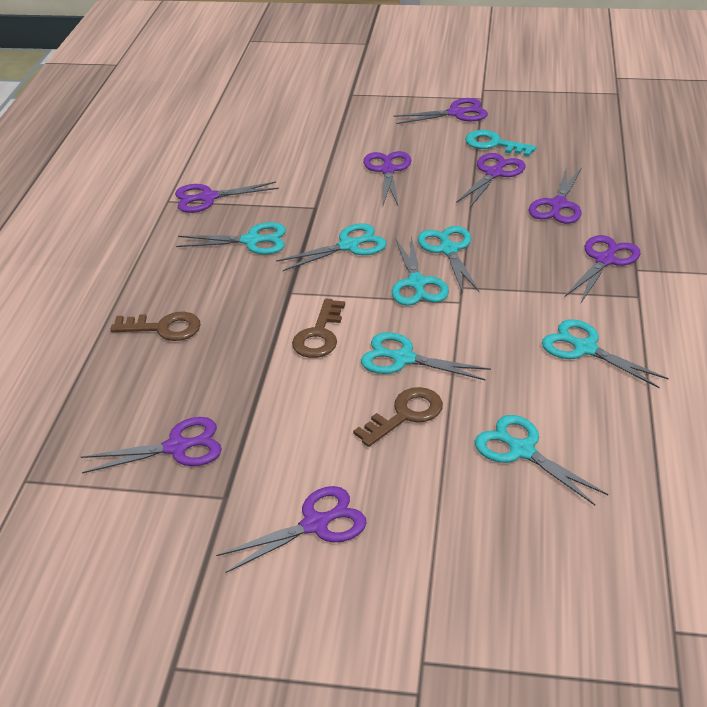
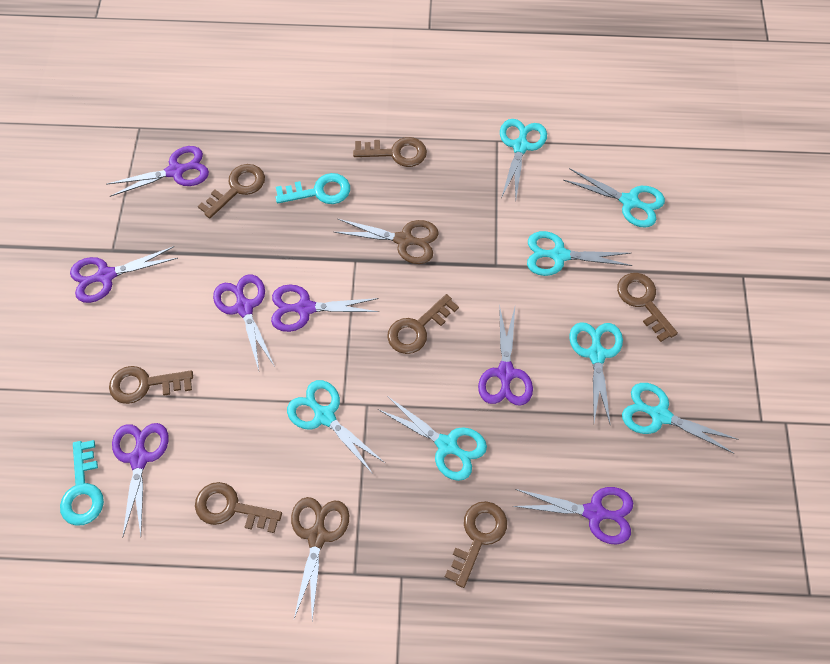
brown key: [110,312,201,341] [292,299,345,358] [353,387,443,447] = 3 -> [109,366,193,404] [195,482,282,533] [198,164,265,219] [353,137,427,167] [387,294,459,354] [445,501,507,588] [617,273,678,342] = 7
brown scissors: none = 0 -> [291,497,349,620] [334,219,439,264] = 2
purple scissors: [81,417,222,474] [175,181,279,213] [216,486,367,573] [363,151,411,207] [393,98,488,124] [456,153,525,207] [529,167,582,224] [565,235,640,303] = 8 -> [70,246,178,303] [106,146,209,197] [112,423,169,538] [213,275,275,370] [271,285,379,332] [478,304,533,406] [513,487,633,545] = 7
turquoise key: [465,130,536,157] = 1 -> [60,440,104,526] [276,173,350,204] = 2

